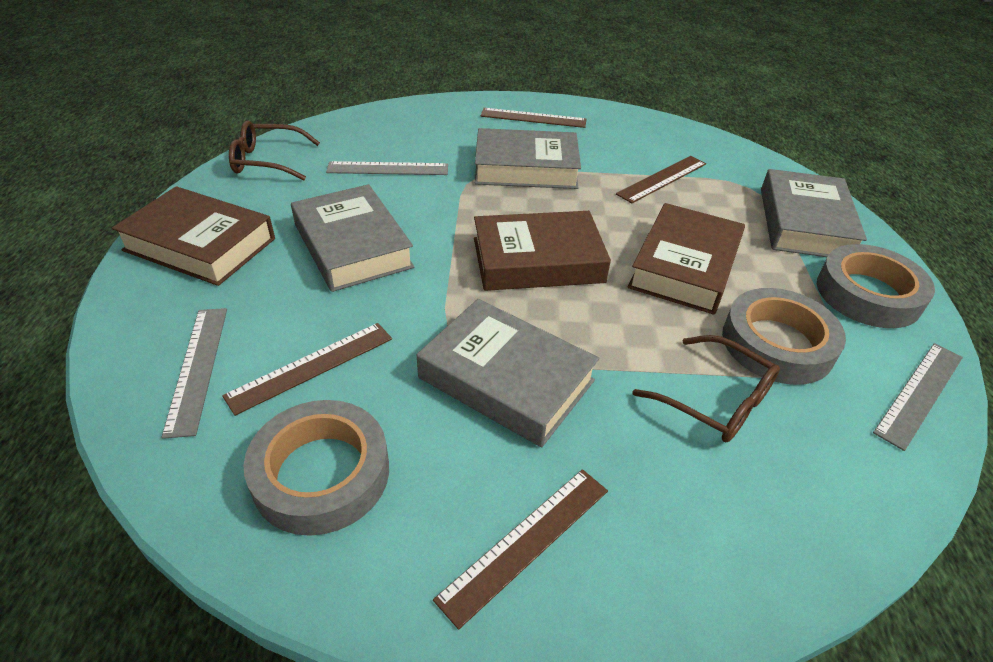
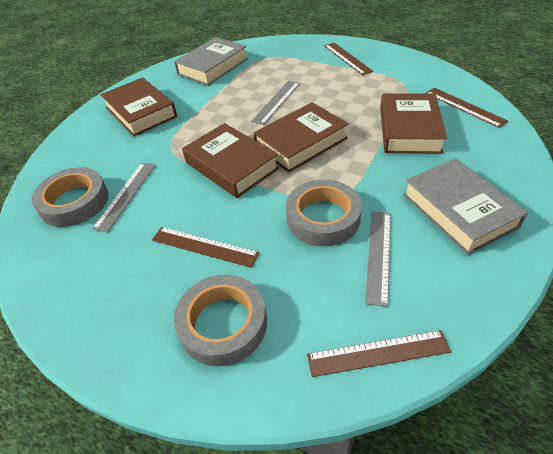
brown book: [112,186,275,286] [474,211,611,291] [628,203,745,315] = 3 -> [100,77,177,136] [182,123,279,198] [253,102,349,172] [380,93,447,154] = 4
brown glasses: [229,121,320,181] [633,335,780,442] = 2 -> none = 0
grey book: [291,184,414,292] [417,299,599,447] [475,128,581,189] [761,169,867,257] = 4 -> [174,37,248,86] [403,158,528,255] = 2

